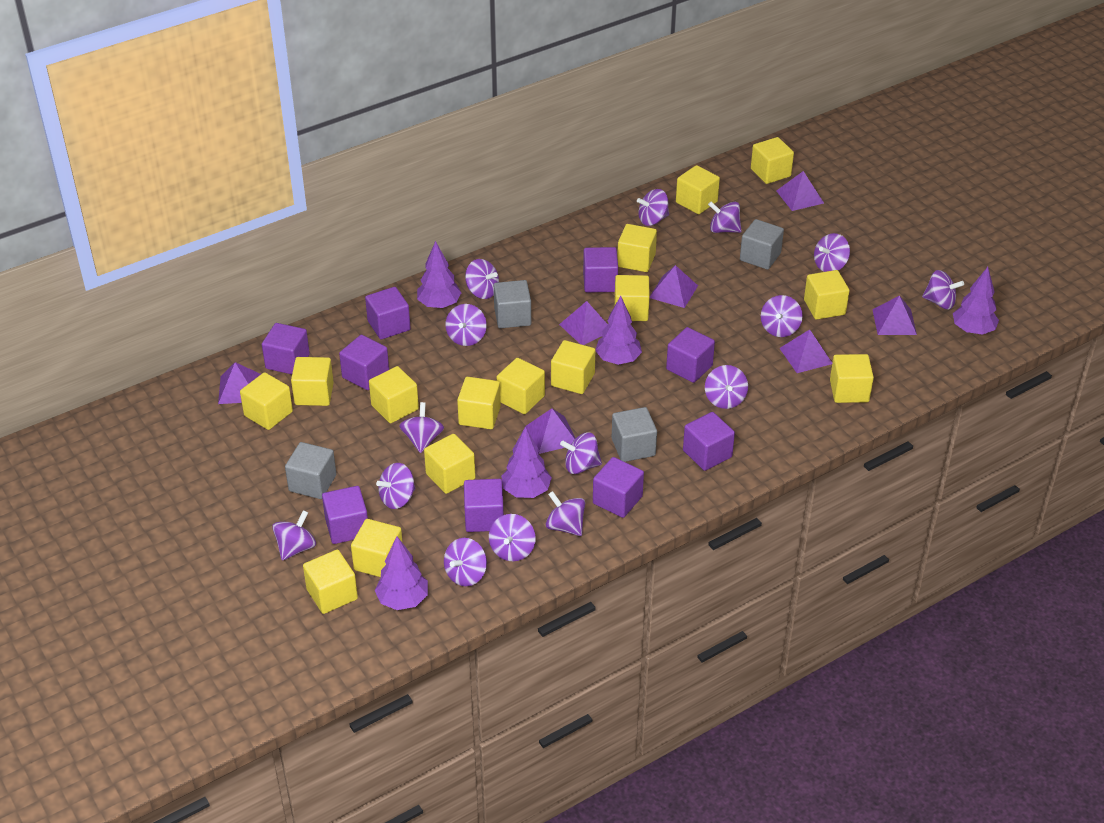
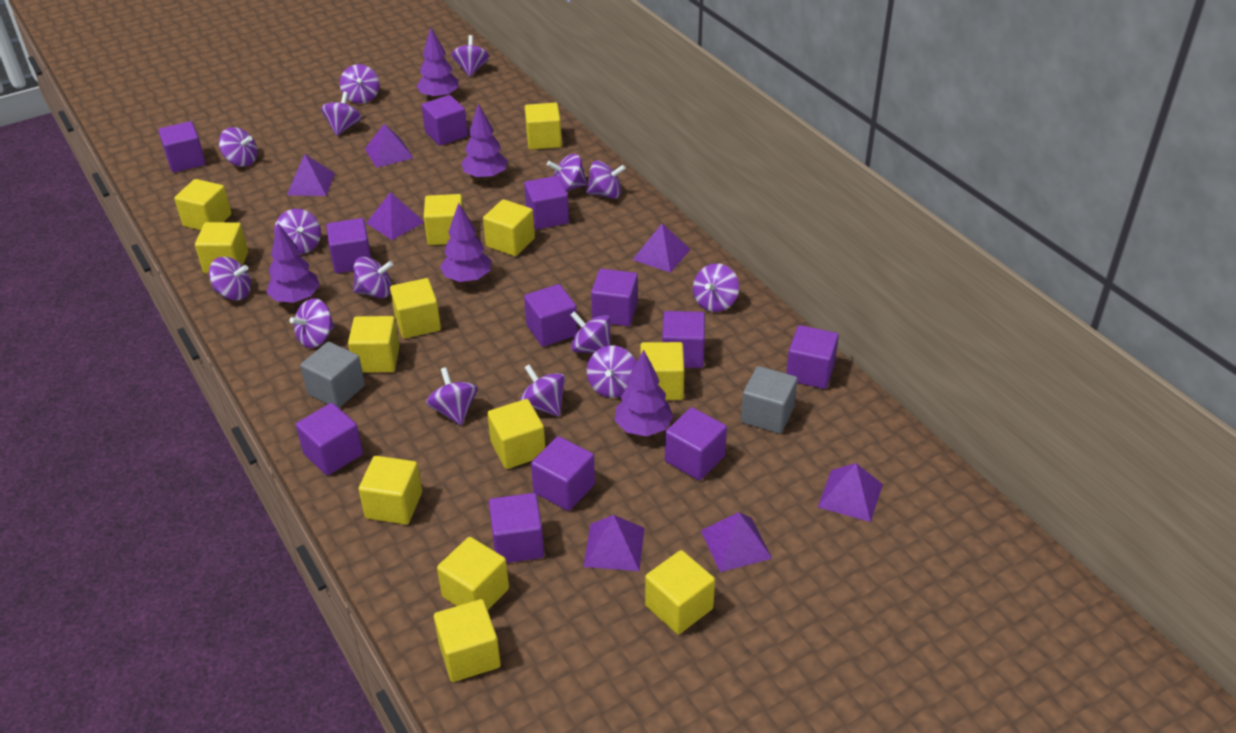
grey cube: [285,442,336,499] [494,280,531,328] [612,407,657,462] [740,219,784,270] = 4 -> [300,342,365,408] [741,366,798,434] = 2
purple cube: [262,323,310,374] [322,486,368,544] [339,335,389,390] [365,287,411,339] [464,479,504,532] [583,247,618,293] [593,457,644,518] [666,327,715,383] [683,412,735,471] = 9 -> [158,121,206,172] [296,403,363,475] [326,218,371,273] [422,95,468,146] [489,493,544,563] [524,176,569,229] [524,284,578,347] [531,436,595,511] [591,269,638,326] [662,311,705,368] [665,407,727,480] [786,325,839,389] = 12
yellow cube: [240,372,293,430] [291,357,334,406] [303,550,358,614] [351,519,403,577] [369,366,419,423] [424,434,475,494] [457,377,501,429] [497,358,545,414] [551,340,595,394] [615,275,650,321] [617,224,657,272] [676,165,720,214] [751,137,794,184] [804,270,850,320] [830,354,874,403] = 15 -> [174,179,232,230] [195,222,248,273] [348,316,400,373] [358,456,422,525] [390,278,441,339] [424,194,464,245] [434,599,501,682] [437,537,509,610] [483,199,535,256] [487,399,546,469] [525,103,562,150] [640,342,684,400] [645,550,715,634] = 13

